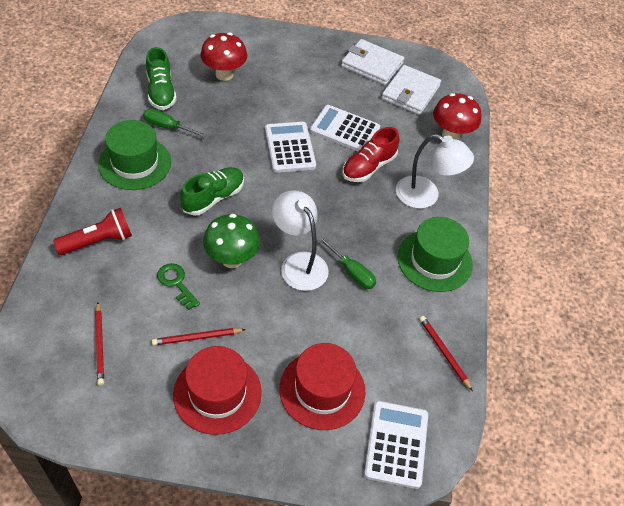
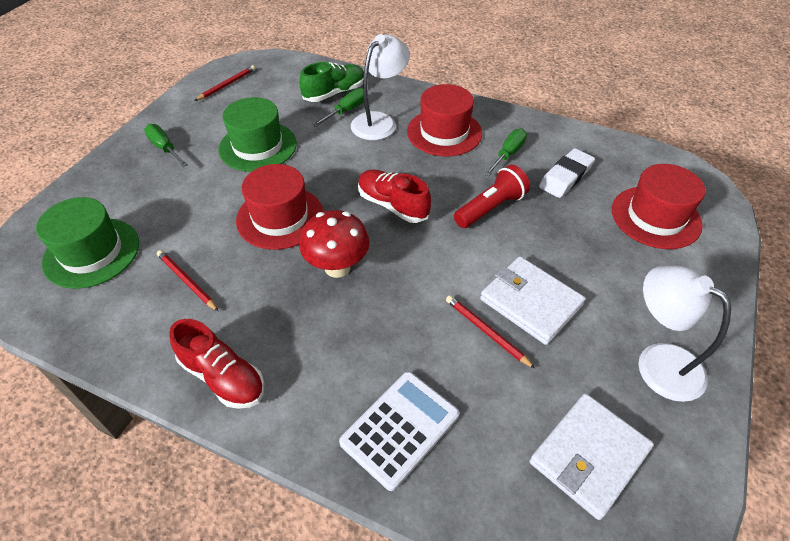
green key: [157,263,200,310] = 1 -> none = 0
green mushroom: [203,214,260,268] = 1 -> none = 0
green screwdriver: [143,109,207,138] [317,236,376,289] = 2 -> [144,124,188,167] [312,88,364,127] [484,129,527,177] = 3
green shoe: [146,47,177,110] [180,167,244,215] = 2 -> [299,62,364,102] = 1
red hat: [173,346,262,435] [279,343,366,430] = 2 -> [236,164,324,250] [407,84,482,157] [612,164,705,249] = 3
red mushroom: [201,33,247,81] [433,93,481,140] = 2 -> [300,210,370,278] = 1
red shoe: [342,127,399,182] = 1 -> [169,319,265,409] [358,169,431,223] = 2
white calculator: [265,122,316,173] [310,105,380,152] [364,401,428,489] = 3 -> [339,372,459,491] = 1
white eraser: none = 0 -> [539,148,595,198] = 1

